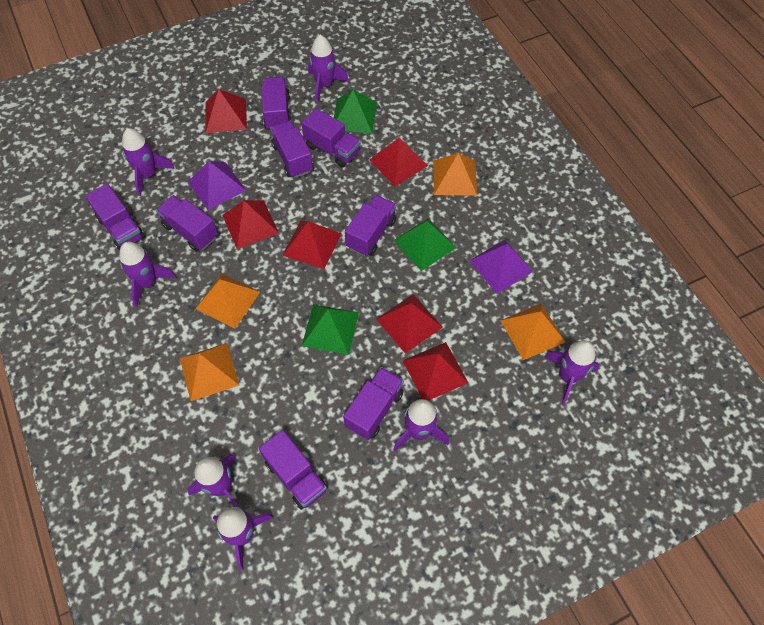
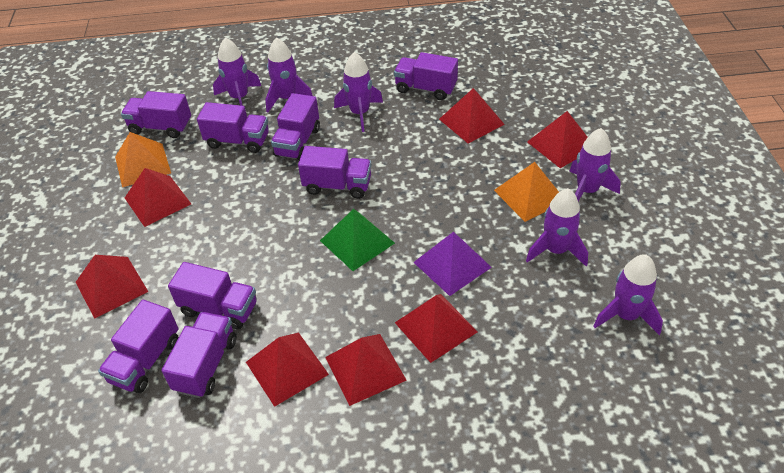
green pyramid: [302,304,359,355] [334,90,377,133] [393,218,456,271] = 3 -> [320,209,395,271] = 1
orange pyramid: [180,343,239,401] [196,273,260,329] [433,153,477,196] [500,303,565,360] = 4 -> [115,132,171,187] [494,162,559,222] = 2
purple pyramid: [188,161,246,210] [469,240,533,294] = 2 -> [413,232,492,296] = 1
purple rocket: [119,242,177,307] [122,128,175,196] [187,454,240,507] [213,507,274,570] [308,35,349,103] [393,399,449,451] [544,340,599,405] = 7 -> [213,37,261,106] [265,37,313,112] [334,52,383,132] [526,188,588,266] [569,128,621,201] [593,254,663,335] = 6
red pyramid: [205,89,247,133] [222,200,279,249] [282,220,342,269] [369,138,428,187] [376,294,443,354] [403,342,468,401] = 6 -> [76,255,148,319] [125,168,191,227] [246,333,329,407] [325,334,407,406] [395,294,478,363] [439,88,505,144] [527,111,588,168] = 7

